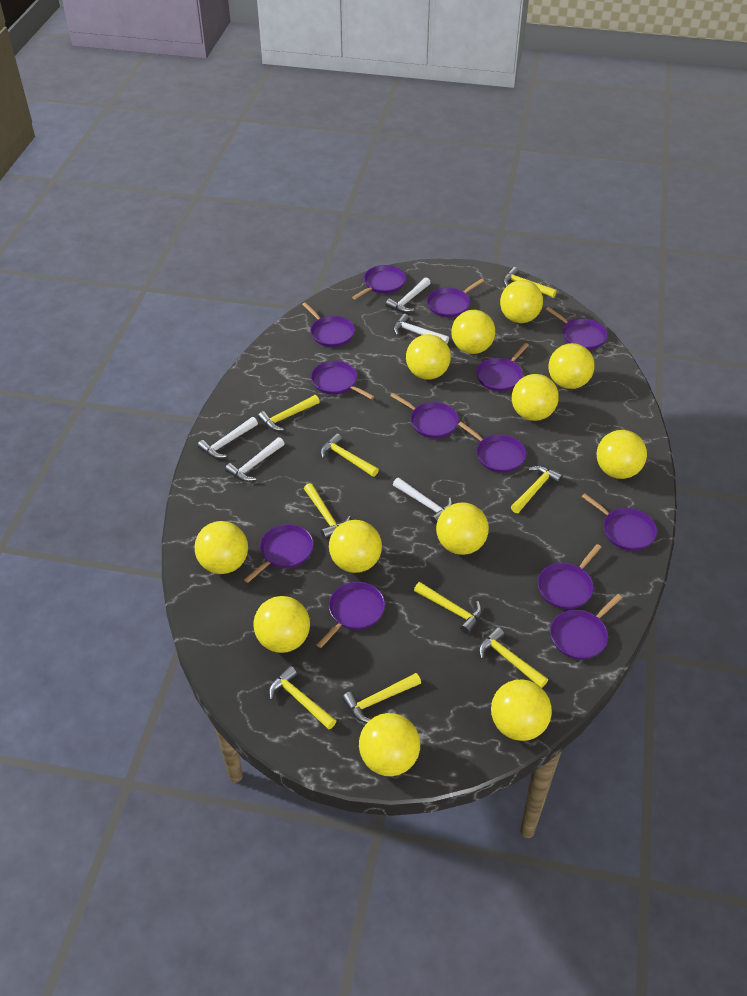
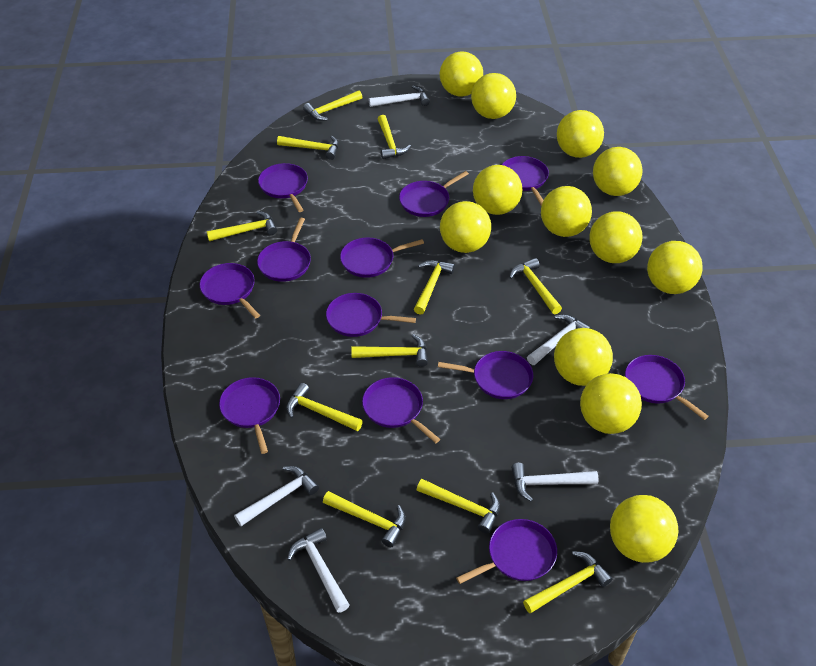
purple pan: [244,524,314,583] [302,302,355,347] [311,361,374,399] [317,582,385,648] [352,265,406,300] [390,393,459,438] [427,278,484,317] [458,422,526,473] [476,343,529,391] [538,544,601,609] [546,307,607,350] [550,594,622,659] [581,493,657,551] = 13 -> [199,263,260,319] [219,377,280,454] [257,218,311,282] [258,163,308,212] [326,293,416,337] [340,237,424,278] [362,377,440,443] [399,171,469,217] [438,351,533,399] [456,519,557,584] [502,156,549,206] [625,355,709,420] = 12
yellow hammer: [258,395,320,431] [269,666,336,730] [304,483,351,539] [320,433,379,477] [342,673,421,723] [414,582,483,634] [479,627,548,688] [503,267,557,298] [511,466,563,513] = 9 -> [206,211,277,241] [277,136,339,160] [286,383,363,431] [303,91,362,121] [323,491,406,547] [351,334,428,367] [378,115,411,159] [414,260,455,315] [417,479,500,534] [509,258,562,314] [523,551,613,614] = 11

